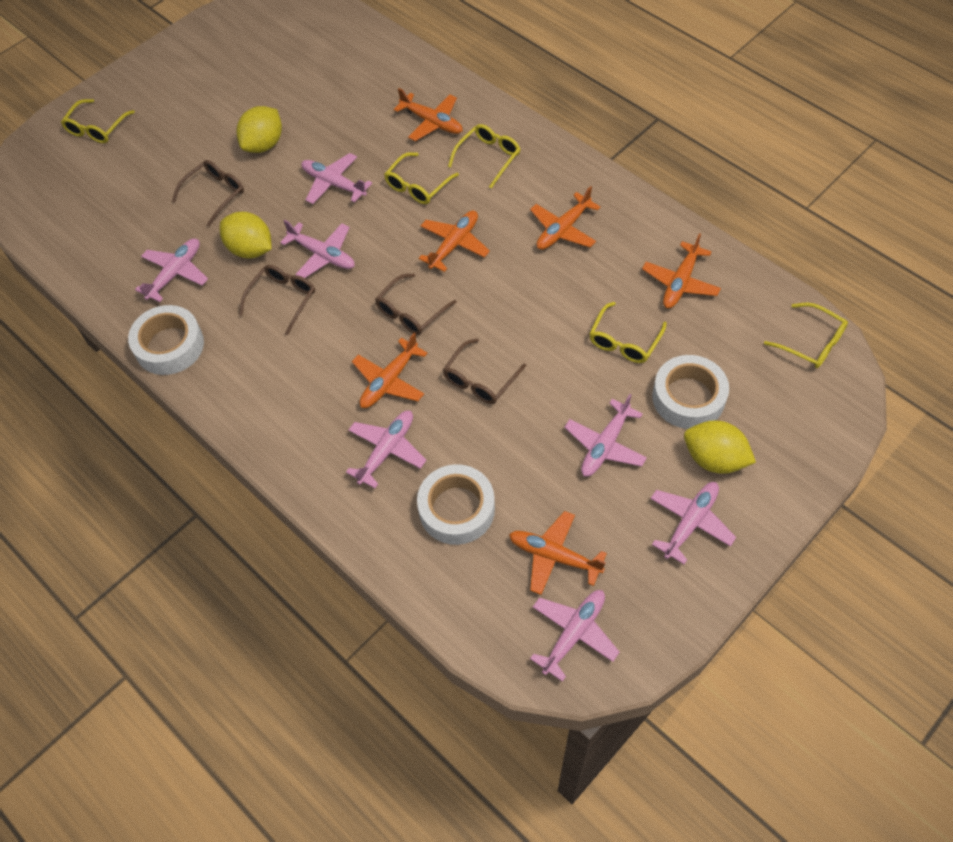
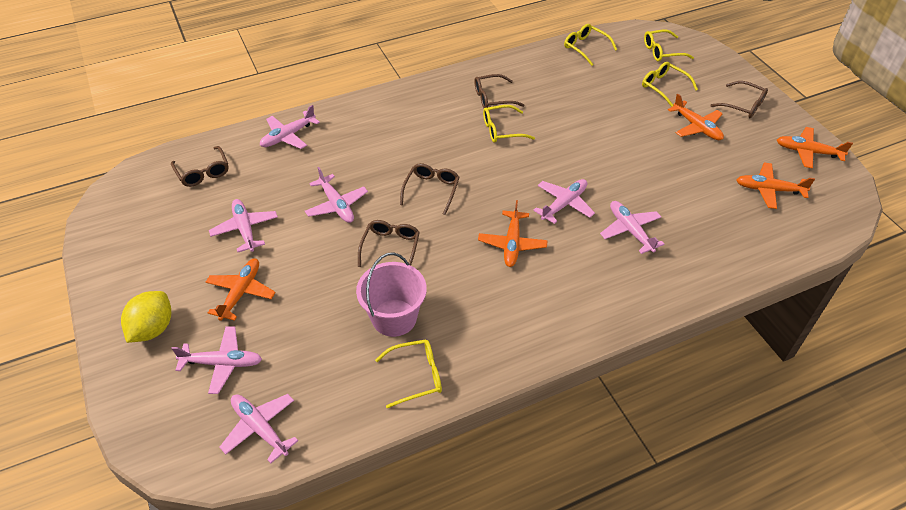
brown glasses: [172,160,244,226] [239,265,315,335] [375,274,456,335] [443,338,526,404] = 4 -> [171,146,229,187] [358,220,420,267] [400,163,460,215] [474,74,524,108] [711,81,768,118] = 5
orange plane: [352,333,428,408] [394,88,463,141] [419,211,490,272] [509,511,607,595] [530,186,600,250] [642,233,721,308] = 6 -> [206,258,276,321] [478,200,548,267] [668,93,724,140] [737,163,815,209] [777,127,853,169] = 5
pink bucket: none = 0 -> [356,252,427,337] = 1
white tape: [128,305,204,375] [417,464,495,545] [652,355,729,429] = 3 -> none = 0
yellow lemon: [220,212,272,258] [237,106,282,153] [684,420,756,474] = 3 -> [121,291,171,343] = 1

